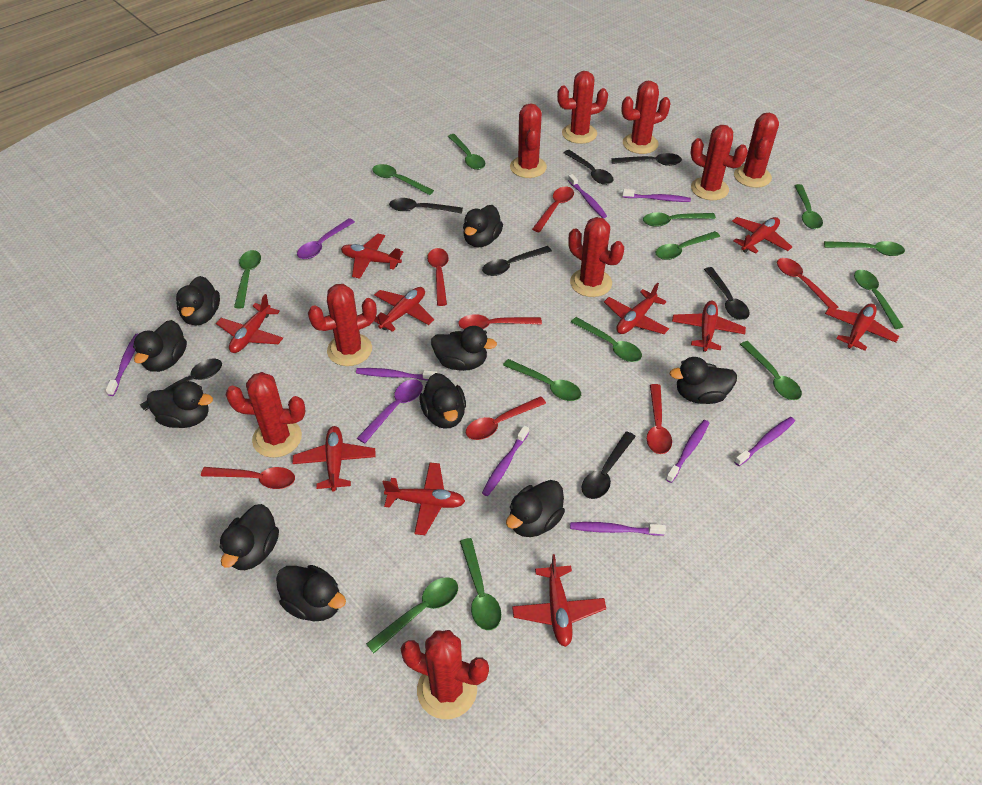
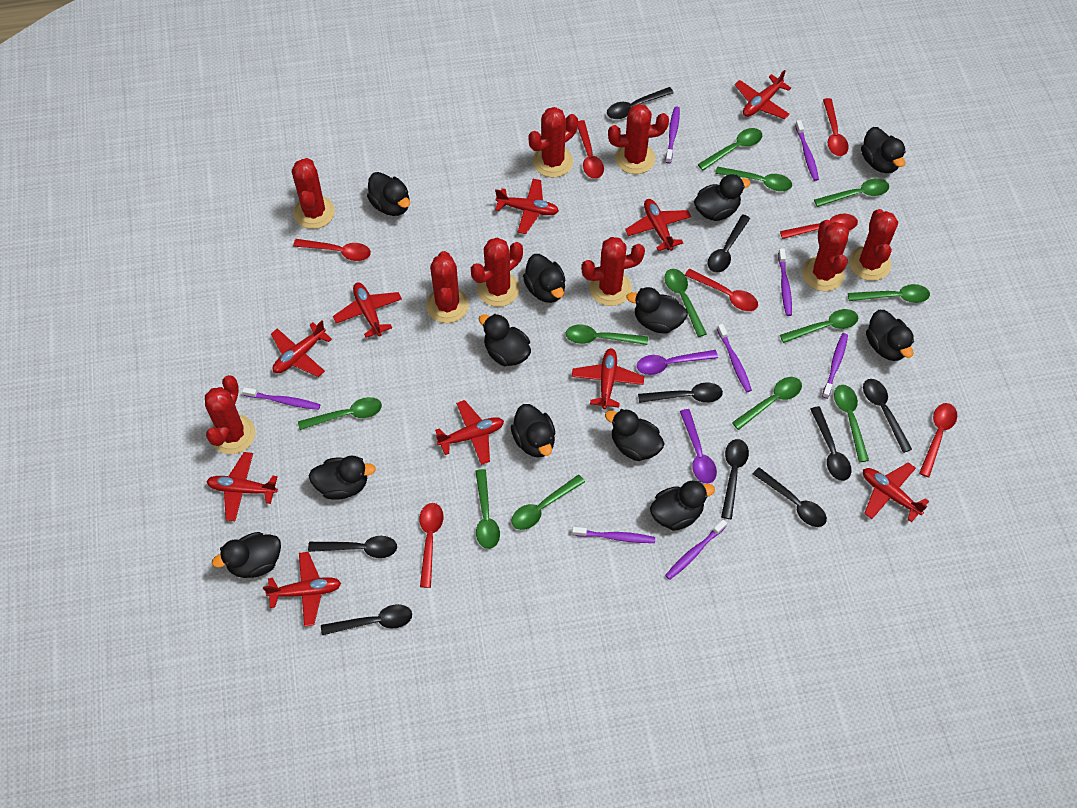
black duck: [133,320,187,372] [147,381,213,428] [176,276,220,326] [220,504,279,570] [276,565,346,621] [420,373,466,429] [431,326,497,371] [463,205,503,248] [506,480,565,537] [670,357,737,404] = 10 -> [212,532,281,578] [309,455,376,500] [367,172,410,216] [479,314,531,366] [511,404,556,457] [523,254,565,303] [605,409,665,461] [626,287,688,333] [650,481,715,531] [694,174,751,221] [861,127,906,173] [866,310,914,361] = 12
black spoon: [140,358,222,411] [389,198,463,214] [482,246,552,276] [564,150,613,185] [581,431,636,499] [611,153,682,166] [704,267,750,320] = 7 -> [308,536,397,558] [321,604,412,635] [607,87,674,119] [638,382,723,403] [708,214,750,273] [721,439,749,519] [753,467,827,527] [810,406,851,481] [863,379,912,453] = 9
green spoon: [234,250,261,308] [366,577,458,653] [372,164,434,195] [448,134,485,170] [460,538,501,630] [503,359,581,401] [571,317,642,362] [643,212,716,227] [656,231,720,260] [740,341,802,400] [794,184,823,229] [824,241,905,256] [854,270,903,329] = 13 -> [298,397,382,430] [475,469,500,549] [512,475,585,530] [566,324,648,345] [665,269,707,337] [697,128,762,170] [715,167,792,191] [732,377,802,430] [780,309,858,343] [814,178,889,207] [834,385,869,462] [848,284,930,303] = 12

